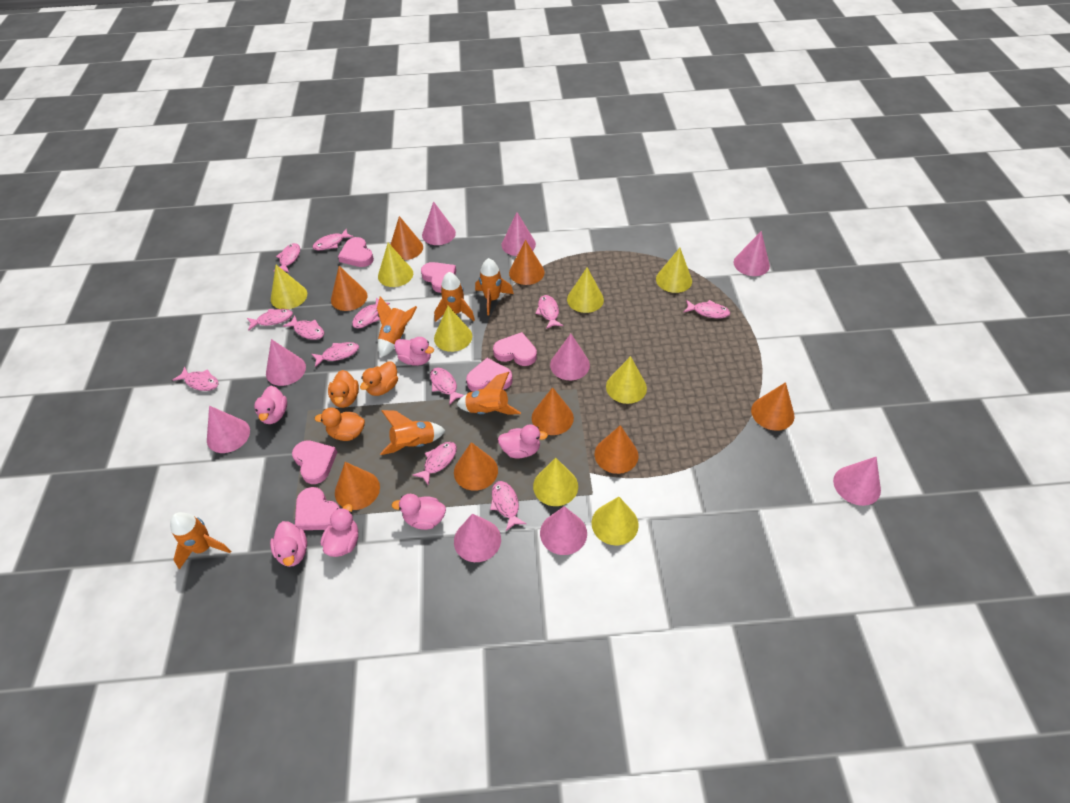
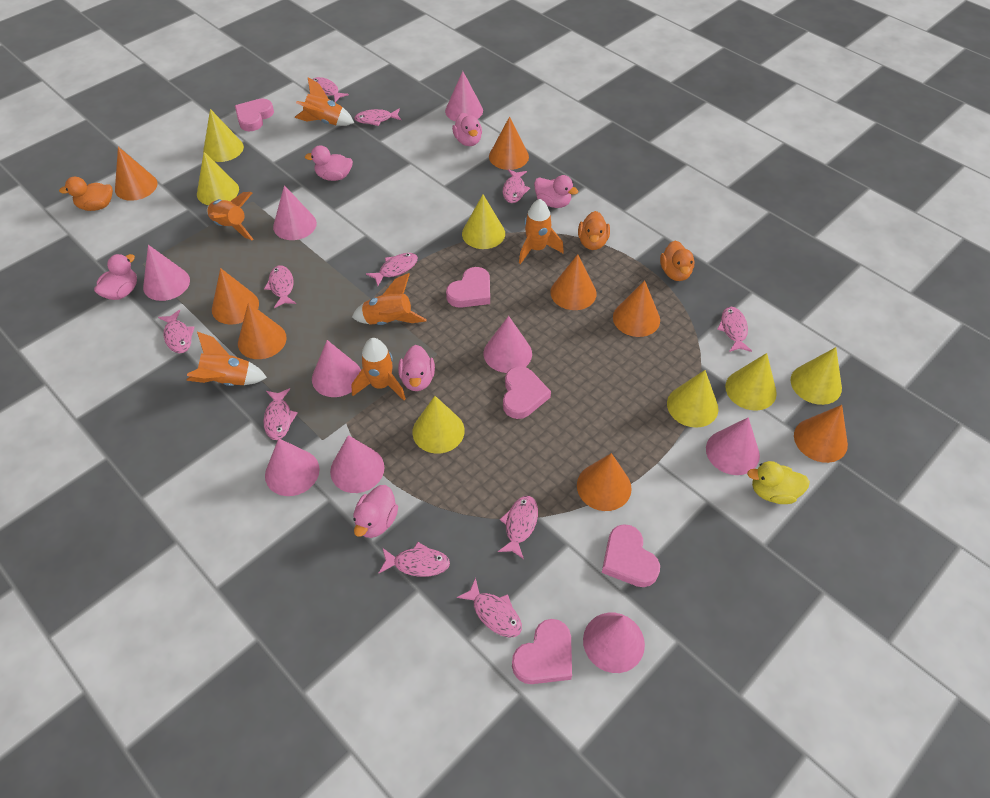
pink fish: [173,367,218,391] [247,309,293,331] [274,243,300,273] [283,315,324,340] [311,342,359,367] [313,229,354,250] [352,297,390,328] [413,442,457,486] [430,368,464,405] [490,481,527,531] [535,295,563,329] [683,300,730,318] = 12 -> [158,310,195,353] [263,388,298,440] [264,265,296,308] [313,77,349,102] [354,109,401,126] [366,253,418,286] [379,542,450,577] [456,578,522,638] [498,496,538,559] [503,169,530,203] [717,307,752,352] = 11
pink heart: [292,441,337,484] [295,487,340,530] [338,237,374,267] [421,262,456,293] [466,358,513,391] [493,332,537,366] = 6 -> [235,99,274,131] [446,267,490,308] [503,366,551,419] [512,619,572,684] [602,524,660,587] = 5
yellow cone: [271,265,307,309] [378,243,413,287] [434,306,472,352] [533,458,578,506] [567,267,604,313] [592,497,639,545] [606,356,647,404] [656,248,692,293] = 8 -> [197,152,239,205] [203,109,244,162] [412,396,465,454] [462,194,505,249] [667,370,718,428] [725,353,777,411] [790,347,842,405] = 7
yellow duck: none = 0 -> [747,461,810,504] = 1

